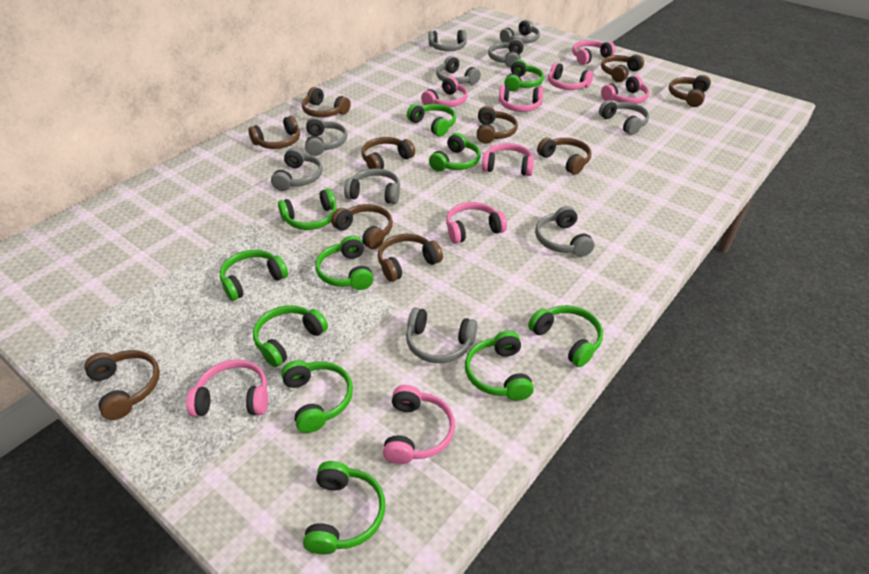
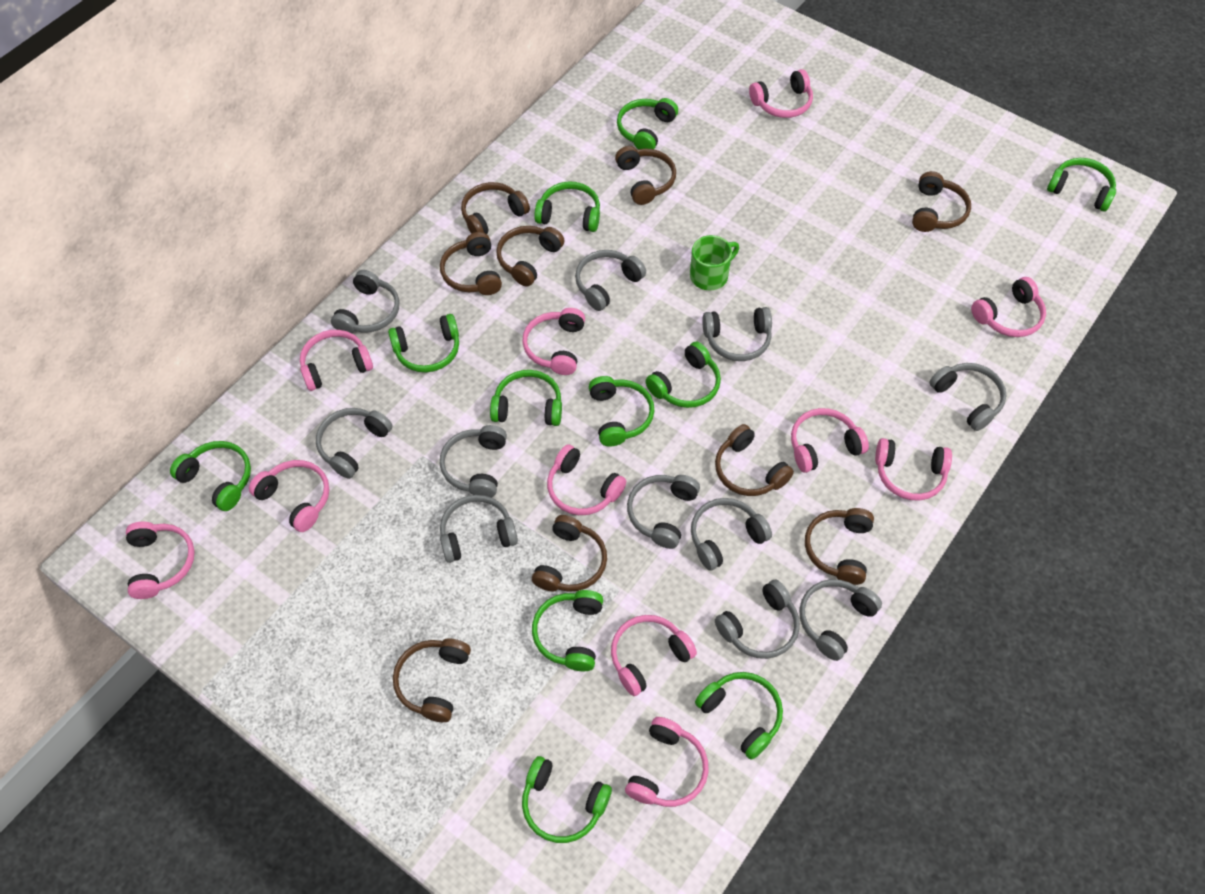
brown headphones: [84,350,160,420] [248,116,300,149] [302,87,351,117] [331,204,393,249] [361,137,415,169] [378,234,443,282] [477,106,518,144] [537,138,592,175] [601,54,644,82] [669,75,711,107] = 10 -> [393,638,471,722] [440,232,502,295] [461,182,530,234] [496,226,565,287] [532,515,607,592] [615,146,676,205] [715,424,794,496] [805,508,874,585] [912,171,971,232] = 9
green mug: none = 0 -> [690,235,739,290] = 1
grey headphones: [271,148,323,191] [305,117,347,156] [344,169,400,204] [406,308,477,363] [428,30,467,51] [436,56,481,85] [488,39,524,68] [500,20,540,44] [535,206,594,257] [599,100,649,135] = 10 -> [316,408,393,479] [331,270,399,333] [440,425,507,497] [440,495,518,563] [575,250,646,311] [627,475,700,549] [691,498,772,571] [702,307,772,361] [715,579,800,659] [799,579,882,661] [929,363,1007,431] = 11
pink headphones: [186,359,268,416] [383,385,455,464] [421,77,468,107] [446,202,507,244] [482,143,534,176] [499,85,544,112] [548,63,593,90] [572,40,615,65] [601,75,649,104] = 9 -> [126,522,195,599] [249,460,329,532] [300,330,373,391] [522,308,585,375] [547,444,626,515] [611,615,697,696] [625,717,709,807] [749,69,813,118] [791,408,869,473] [875,438,952,501] [971,277,1046,337] = 11

